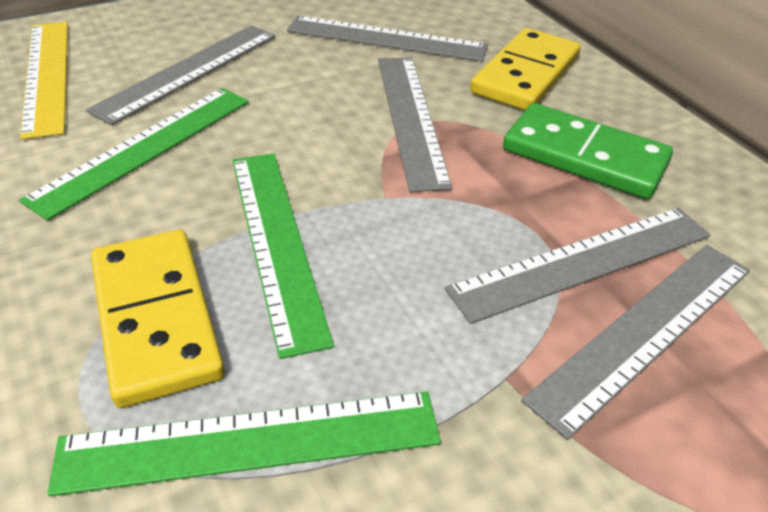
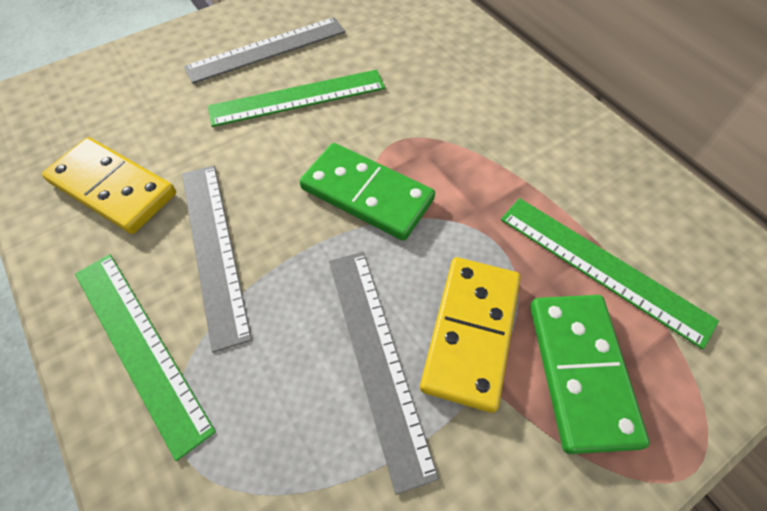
green domino: [503,103,673,199] = 1 -> [299,143,435,241] [530,295,650,454] = 2
grey ruler: [86,26,275,125] [287,16,488,61] [378,57,452,192] [445,208,710,324] [522,245,750,440] = 5 -> [182,166,252,353] [184,17,346,84] [329,252,439,495] = 3
yellow ruler: [20,22,68,140] = 1 -> none = 0

